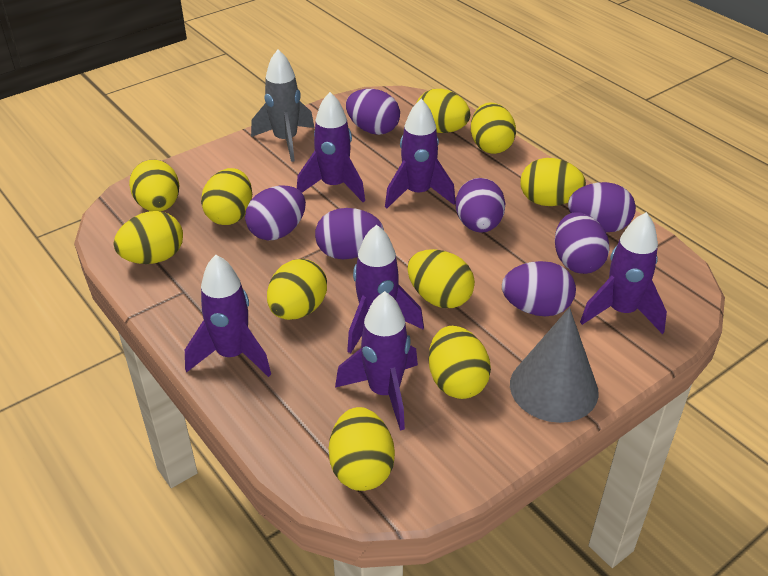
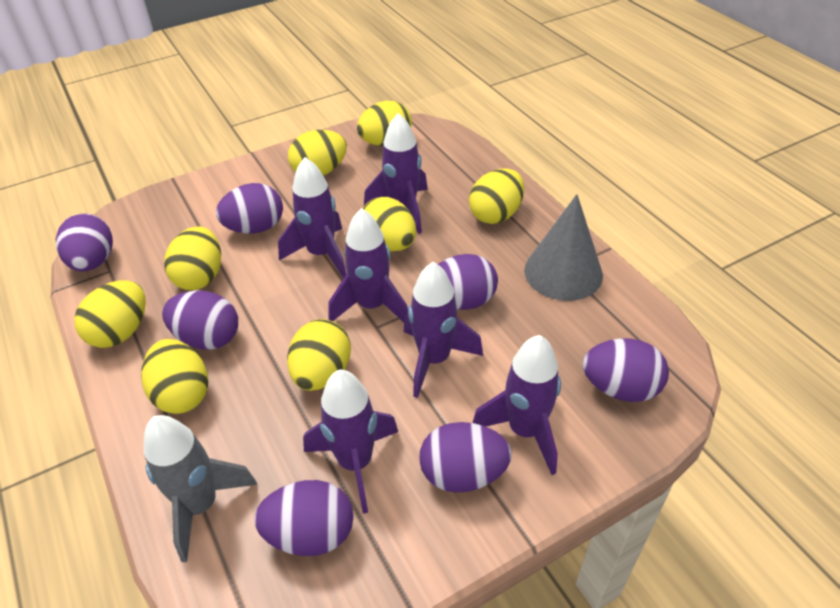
yellow egg: [113,211,183,264] [129,160,179,211] [201,168,252,225] [267,259,327,320] [329,407,395,491] [407,249,475,308] [417,89,470,133] [429,326,491,399] [471,103,516,154] [521,158,586,206] = 10 -> [74,280,146,348] [141,339,208,414] [164,226,221,290] [287,319,351,391] [288,130,347,176] [357,101,412,146] [363,197,416,251] [469,169,524,224] = 8

